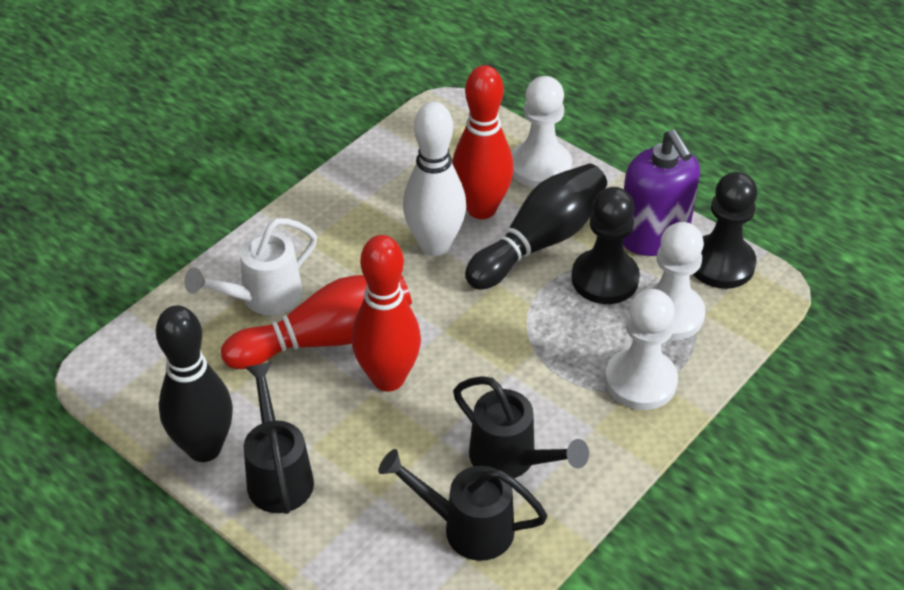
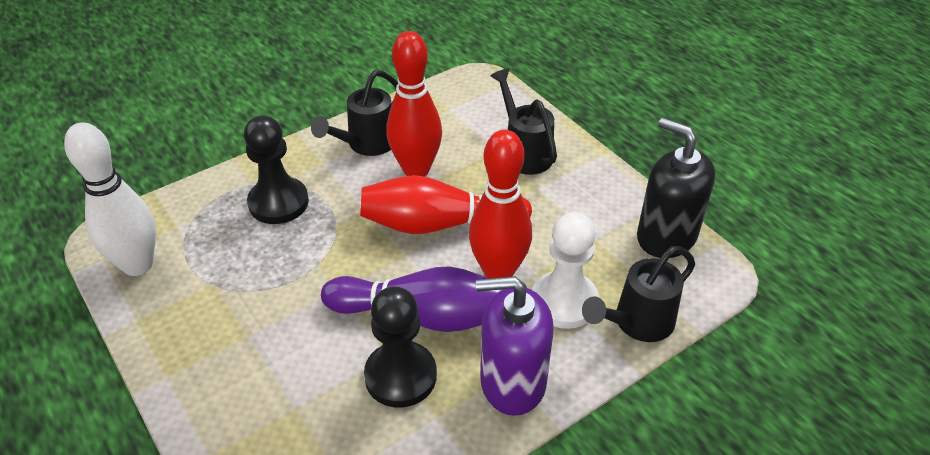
black bowling pin: [156,305,233,462] [465,164,607,290] = 2 -> none = 0
black soap dispenser: none = 0 -> [637,118,715,258] = 1
purple bowling pin: none = 0 -> [321,266,503,332] = 1
white pawn: [511,76,572,188] [605,289,678,410] [643,222,705,341] = 3 -> [532,212,599,329] = 1
white watering can: [184,218,317,315] = 1 -> none = 0

